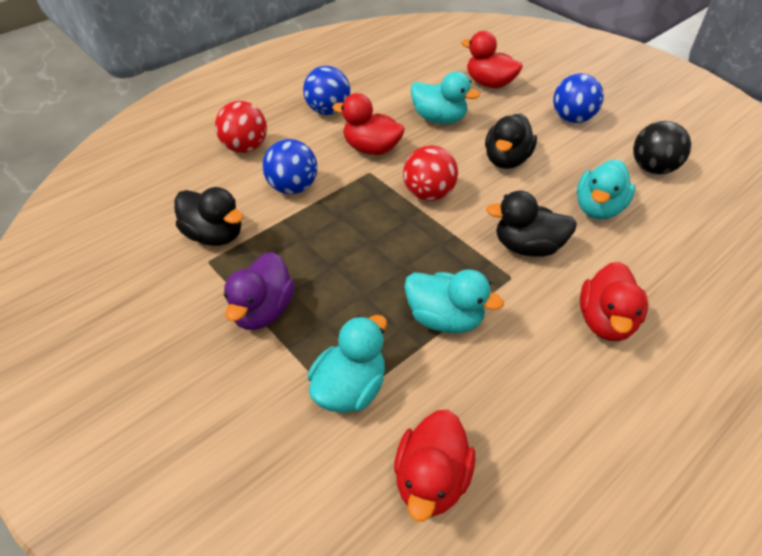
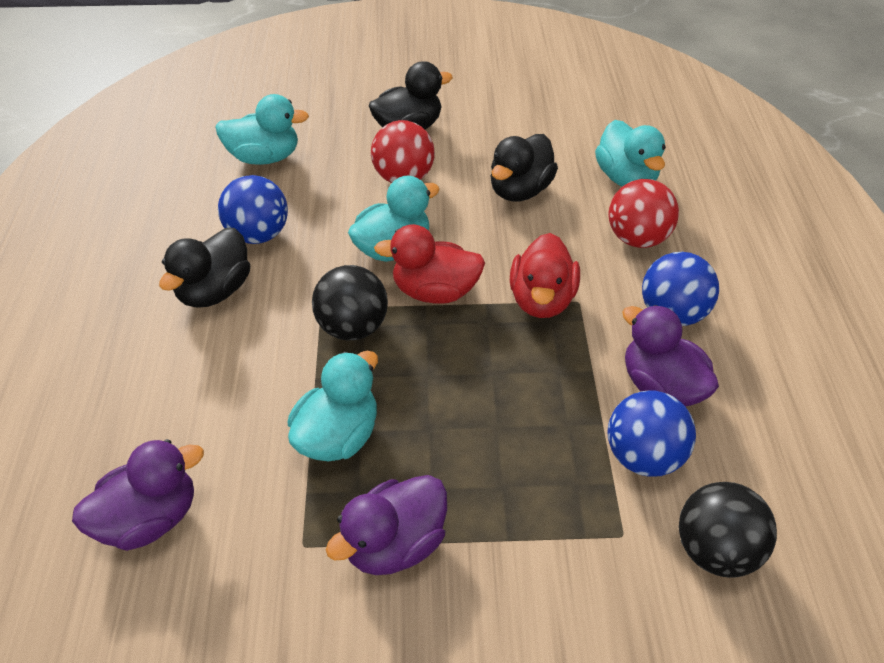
black ball: [633,121,691,174] = 1 -> [312,265,388,341] [678,482,777,578] = 2
purple duck: [224,252,295,330] = 1 -> [72,439,204,551] [326,475,447,575] [622,305,719,406] = 3
red duck: [332,93,405,155] [394,410,475,522] [461,31,523,89] [580,262,648,341] = 4 -> [374,224,485,304] [510,233,580,318] = 2

